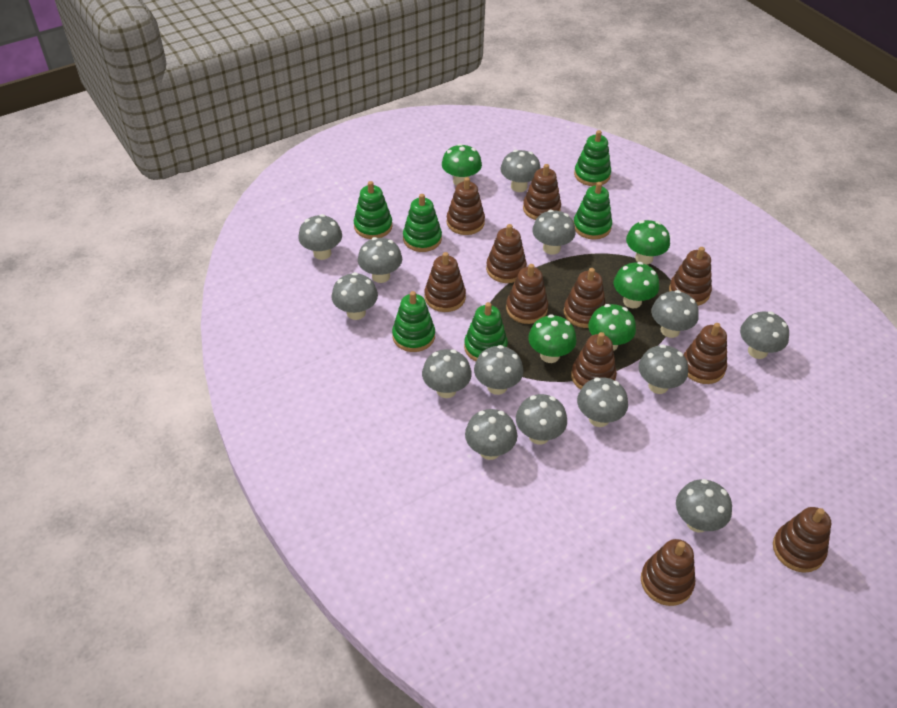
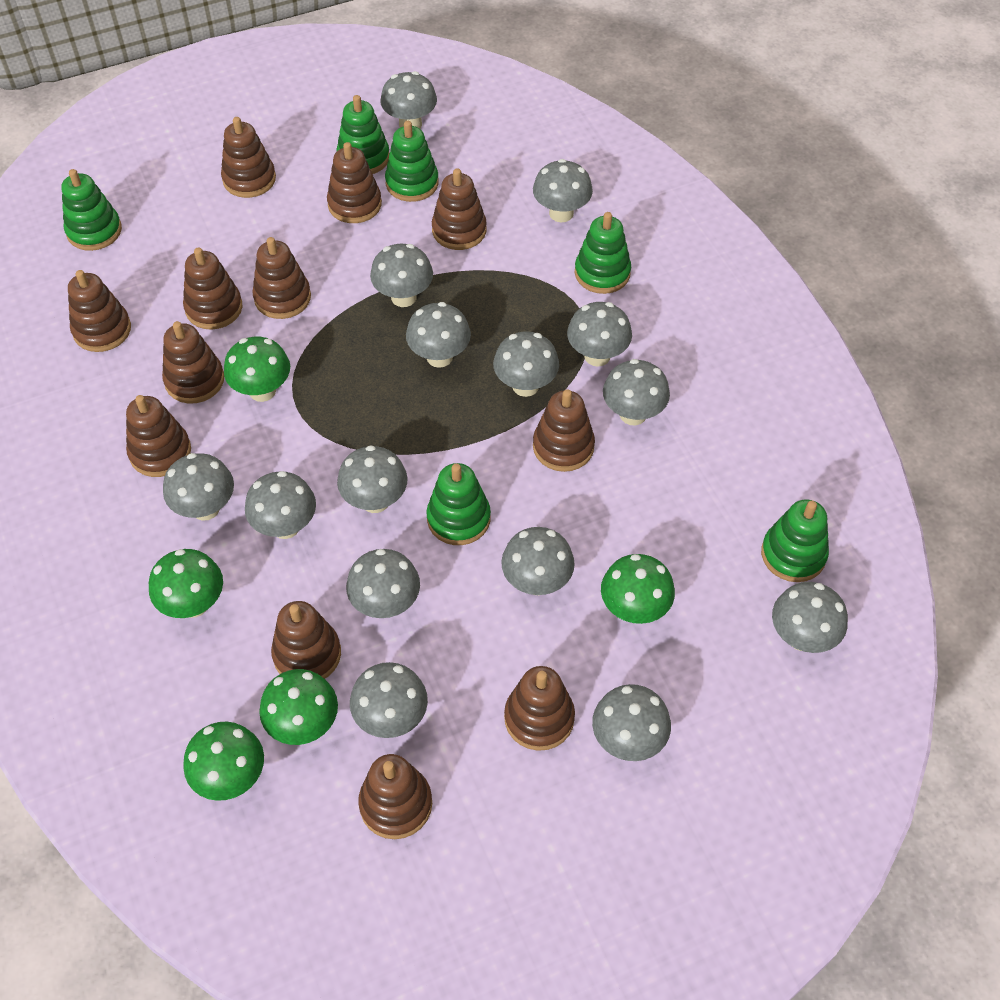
brown stacking toy: [424,252,466,312] [446,177,485,235] [486,224,527,283] [506,264,548,324] [523,164,561,220] [564,268,606,328] [571,332,617,390] [641,539,695,606] [669,247,712,306] [684,323,727,384] [773,507,831,573] = 11 -> [68,270,131,352] [126,395,191,477] [162,321,224,403] [183,247,243,330] [221,117,276,198] [252,237,311,319] [271,601,341,679] [327,142,382,223] [358,754,432,839] [432,168,487,250] [504,666,575,751] [533,389,595,472] = 12
grey mushroom: [298,214,342,260] [332,272,378,320] [358,237,402,283] [422,349,472,398] [465,409,517,460] [474,345,524,395] [500,150,541,192] [516,394,567,445] [532,210,576,255] [577,377,628,427] [638,344,688,394] [651,290,699,338] [676,479,732,533] [740,311,789,359] = 14 -> [163,453,234,521] [245,471,316,539] [337,445,407,513] [346,549,420,618] [350,662,428,738] [370,244,433,307] [380,71,437,128] [406,302,471,368] [493,331,559,397] [501,527,575,595] [533,159,593,223] [567,302,632,367] [592,684,671,761] [603,359,670,425] [772,582,848,653] = 15

